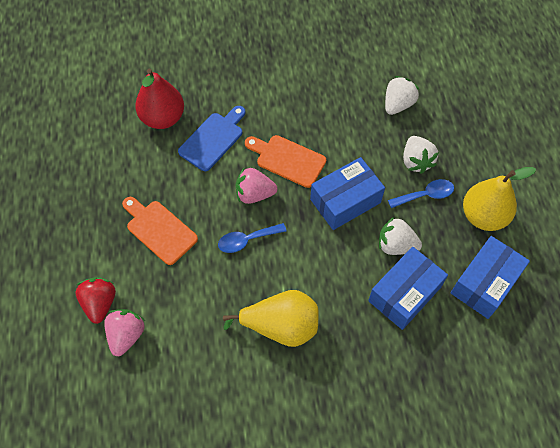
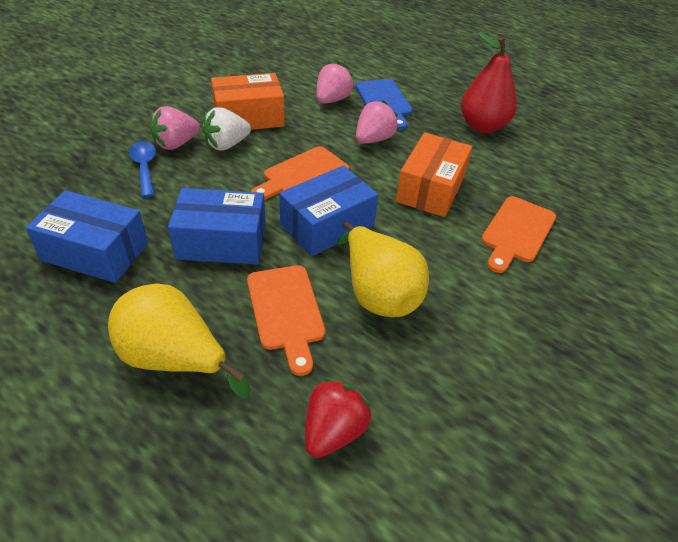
blue spoon: [218,223,287,253] [388,179,454,208] = 2 -> [129,141,156,198] = 1
orange box: none = 0 -> [211,73,285,130] [396,132,472,217] = 2
orange cutting board: [122,197,198,265] [245,135,326,188] = 2 -> [247,265,325,376] [251,146,349,200] [481,196,556,273] = 3
pink strawberry: [104,309,145,356] [236,168,278,204] = 2 -> [150,106,200,150] [317,62,354,104] [356,100,398,144] = 3
white strawberry: [379,217,422,255] [385,76,419,115] [403,136,439,174] = 3 -> [202,107,251,151] = 1

